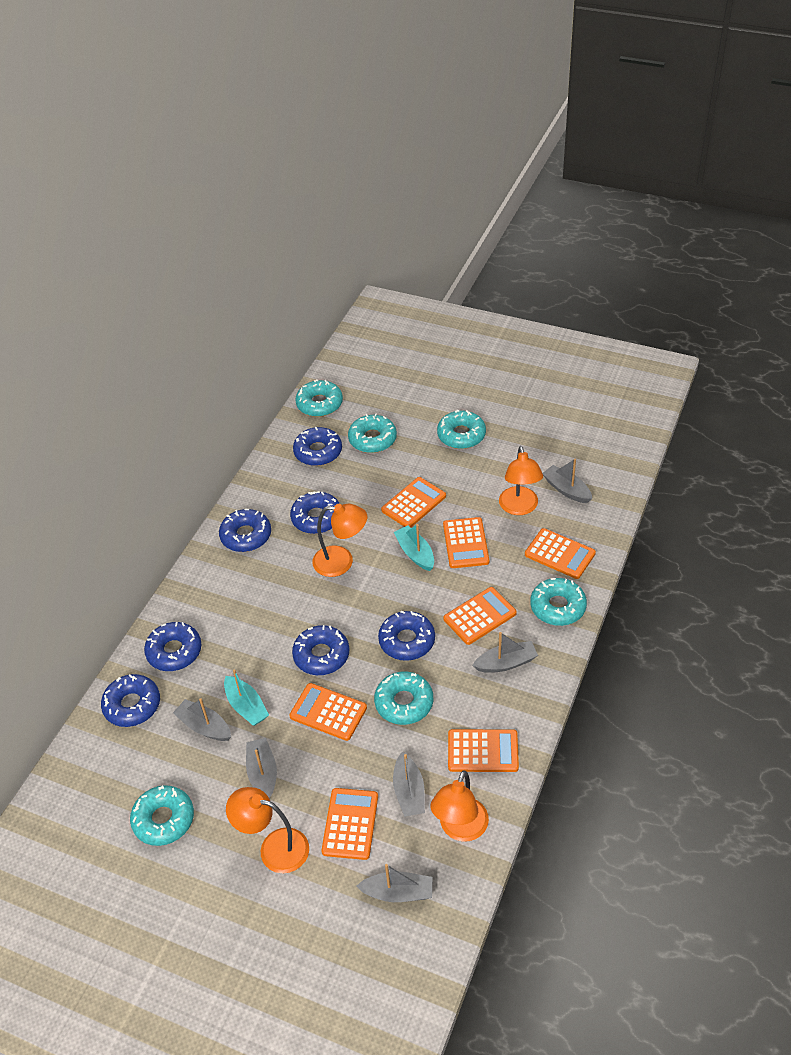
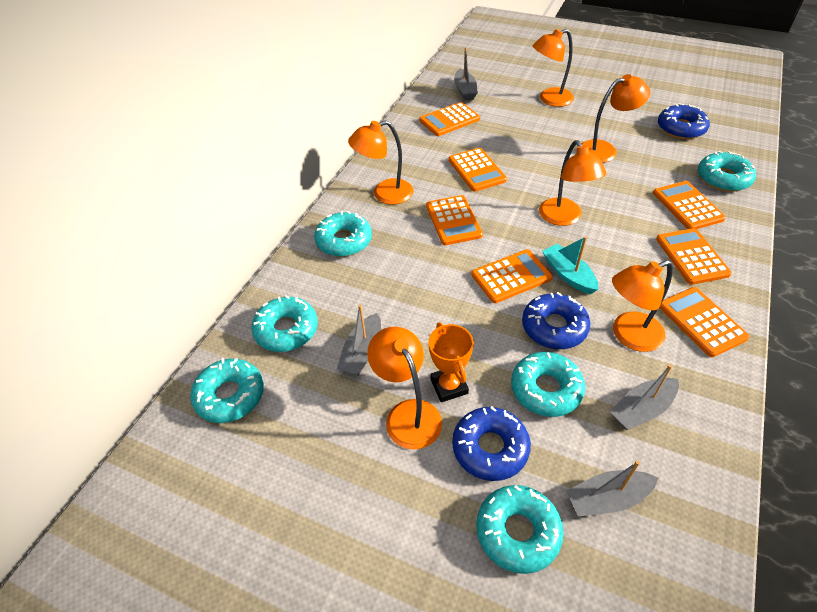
blue donut: [101,674,160,727] [144,622,202,671] [219,509,271,552] [290,491,340,534] [292,625,349,675] [293,427,342,466] [378,611,435,661] = 7 -> [452,406,531,481] [522,292,590,349] [658,103,710,139] = 3
grey boat: [173,698,231,741] [246,738,277,799] [356,864,432,902] [393,752,425,817] [472,632,538,673] [543,459,592,503] = 6 -> [337,305,381,376] [454,47,478,100] [566,461,658,517] [610,365,679,430] = 4
orange lamp: [226,787,309,873] [312,504,367,577] [431,771,489,842] [499,446,543,515] = 4 -> [348,120,414,205] [367,326,442,450] [532,29,574,107] [539,140,606,226] [582,74,650,163] [612,260,673,352] = 6
orange trophy: none = 0 -> [428,322,474,402] = 1
turquoise boat: [224,670,269,726] [394,524,434,571] = 2 -> [542,236,598,294] = 1

